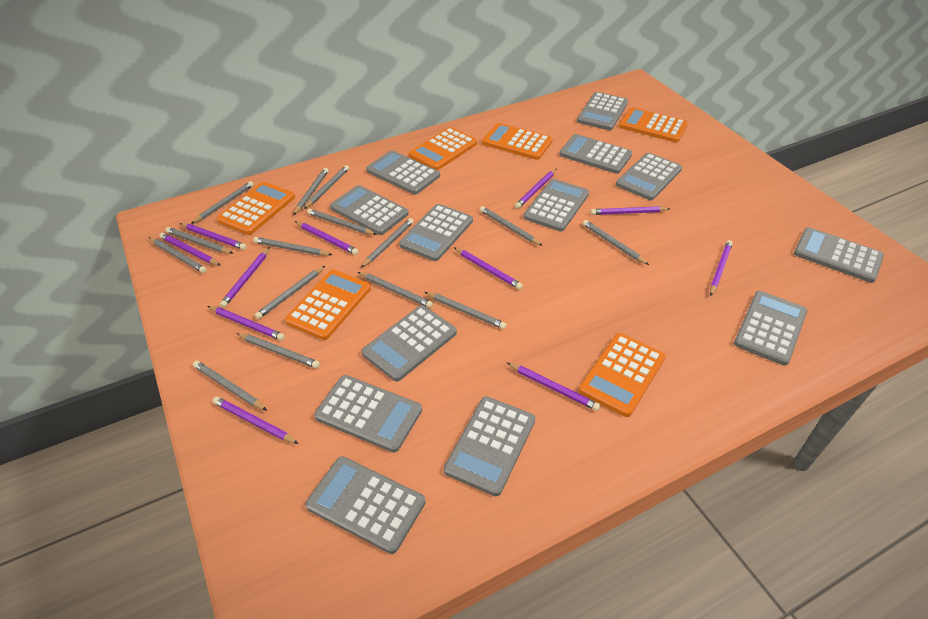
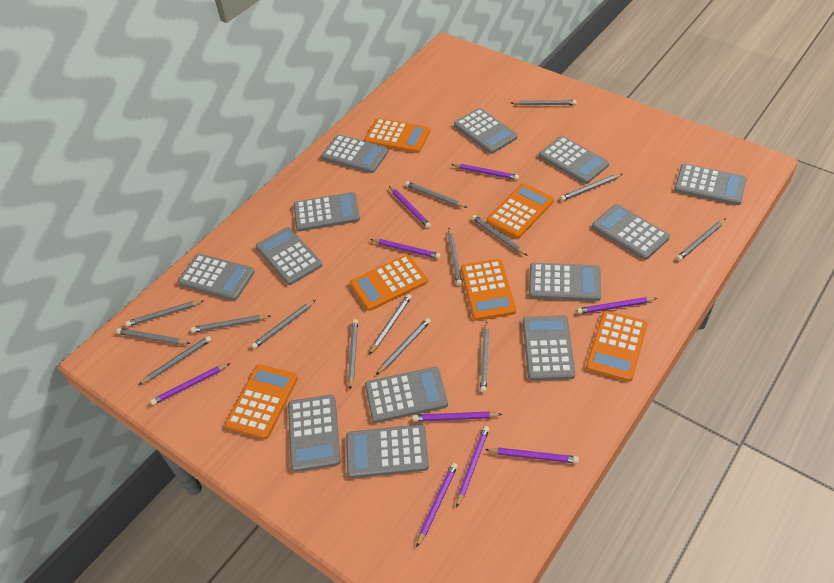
purple pencil: [159,233,221,266] [179,223,247,250] [207,306,285,340] [213,396,299,444] [220,247,270,308] [295,221,359,255] [454,247,523,290] [507,363,600,411] [515,169,556,209] [591,206,670,215] [710,240,733,296] = 11 -> [150,363,230,405] [370,239,441,259] [389,186,431,228] [413,412,503,421] [416,463,458,548] [451,164,519,180] [456,426,489,508] [485,448,579,463] [577,297,657,314] = 9

